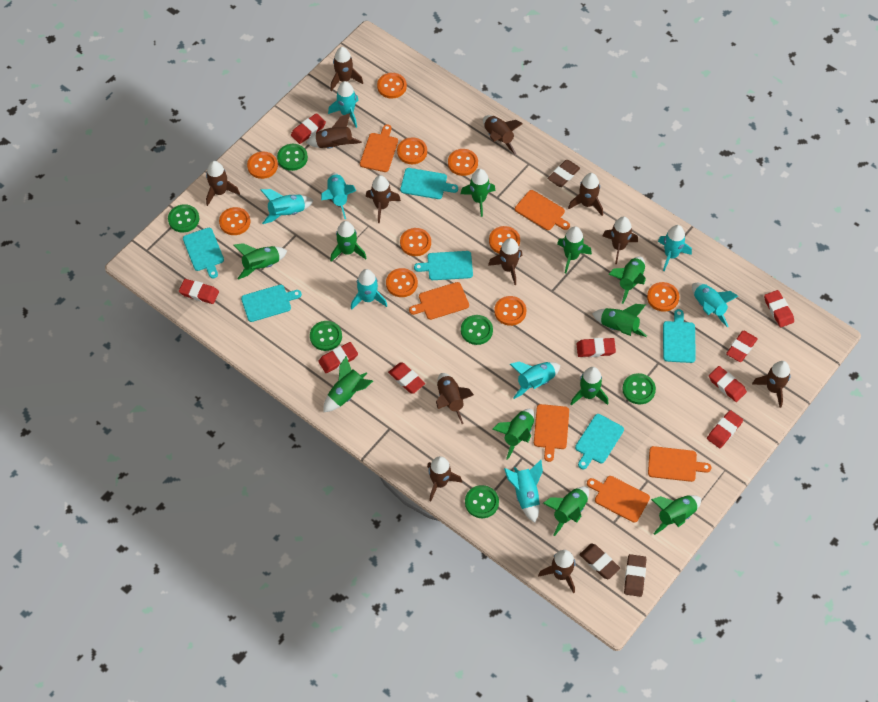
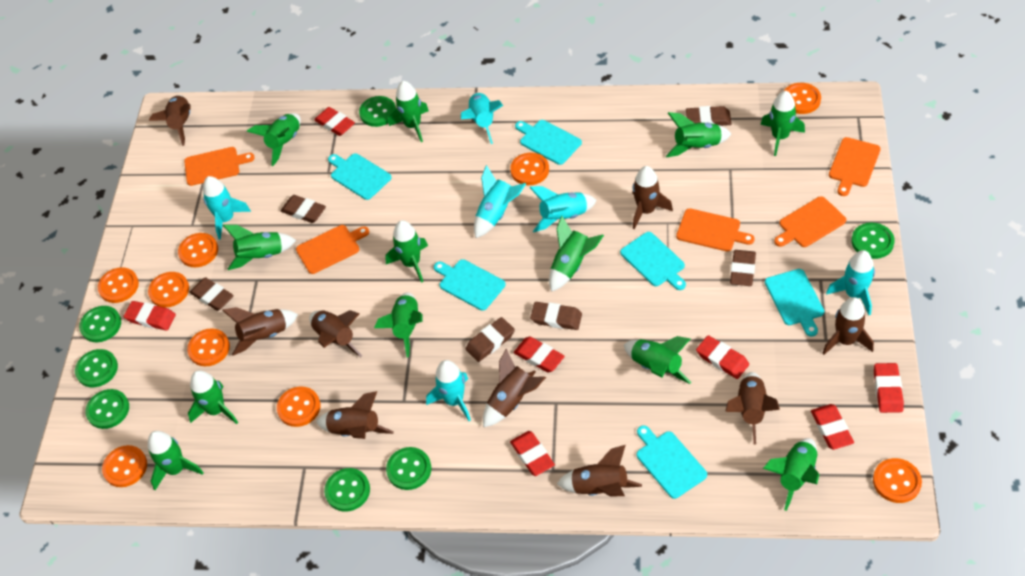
brown eraser: [547,160,580,187] [579,544,620,579] [624,554,646,597] = 3 -> [189,277,234,311] [281,195,326,223] [466,317,515,362] [530,302,582,330] [686,106,731,126] [730,250,756,286] = 6
brown rocket: [206,161,240,206] [306,113,362,148] [330,47,363,91] [366,175,401,223] [427,456,462,502] [436,373,474,424] [483,115,523,155] [488,238,522,285] [538,550,575,593] [568,173,603,216] [603,216,638,264] [752,361,791,408] = 12 -> [149,95,191,146] [222,307,298,356] [309,310,362,357] [316,391,394,439] [483,349,546,427] [557,445,642,496] [632,166,673,229] [725,372,780,445] [822,297,874,355] = 9
green button: [168,204,199,232] [277,144,308,171] [310,321,342,351] [461,315,493,345] [465,485,499,518] [622,373,656,404] = 6 -> [75,349,118,387] [79,306,121,342] [85,389,129,429] [324,468,370,512] [359,96,396,127] [386,447,431,490] [851,223,895,259] = 7
green rocket: [233,243,287,280] [323,356,373,412] [330,221,367,262] [460,169,496,217] [493,409,534,460] [543,487,589,536] [557,226,592,274] [570,367,608,406] [592,304,647,337] [608,257,646,304] [651,495,701,535] = 11 -> [148,431,204,490] [188,370,238,424] [223,225,296,270] [247,113,301,166] [374,292,423,358] [385,220,428,283] [389,81,429,142] [549,216,604,292] [624,336,691,384] [666,112,731,157] [760,91,805,156] [763,438,819,511] = 12
orange button: [219,207,250,235] [247,152,278,179] [377,73,407,99] [386,268,418,297] [397,137,427,164] [400,228,431,256] [448,149,478,176] [489,226,520,254] [494,296,526,326] [647,282,679,312] = 10 -> [98,267,139,303] [102,445,147,487] [148,272,189,308] [178,233,218,267] [187,328,230,366] [277,386,320,427] [510,152,549,185] [784,83,821,114] [873,458,922,503] = 9
orange cutting board: [360,124,398,172] [409,282,469,320] [515,190,570,230] [534,404,569,462] [587,476,650,523] [648,446,711,482] = 6 -> [184,147,255,186] [296,225,369,274] [676,208,755,252] [774,196,846,247] [829,137,881,196] = 5
red eraser: [179,279,219,304] [291,113,326,144] [318,342,358,373] [388,362,425,394] [577,338,616,357] [707,410,743,448] [709,366,747,402] [726,331,758,362] [764,290,794,327] = 9 -> [123,301,176,331] [314,107,355,136] [510,431,555,476] [514,337,565,372] [696,335,749,379] [811,404,854,450] [874,363,904,413] = 7
turquoise rocket: [261,189,314,224] [321,173,356,219] [328,81,359,128] [351,269,387,310] [504,460,543,523] [510,362,560,399] [658,225,692,271] [692,283,738,327] = 8 -> [203,176,251,240] [426,360,471,421] [461,92,503,144] [474,165,526,238] [529,186,597,232] [826,250,875,315] = 6

